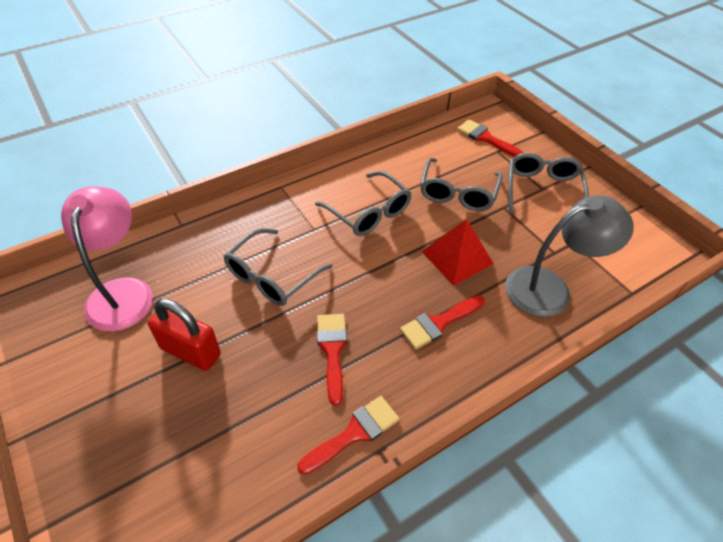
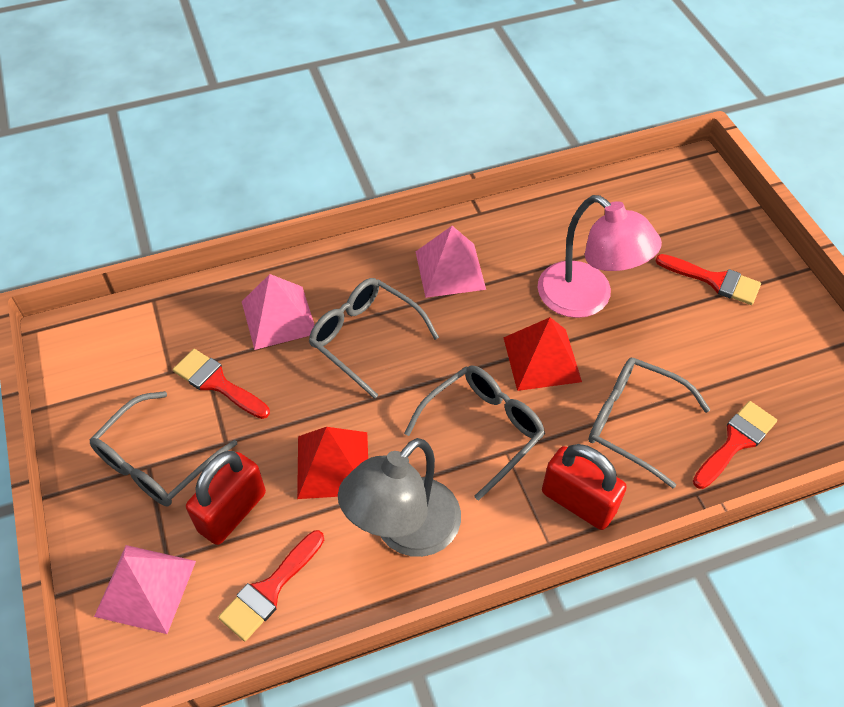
pink pyramid: none = 0 -> [94,545,196,634] [242,274,314,350] [415,226,486,298] = 3
red padlock: [148,298,221,371] = 1 -> [186,451,266,545] [542,444,627,530] = 2
red pyramid: [421,219,494,286] = 1 -> [297,427,368,499] [503,317,582,391] = 2

